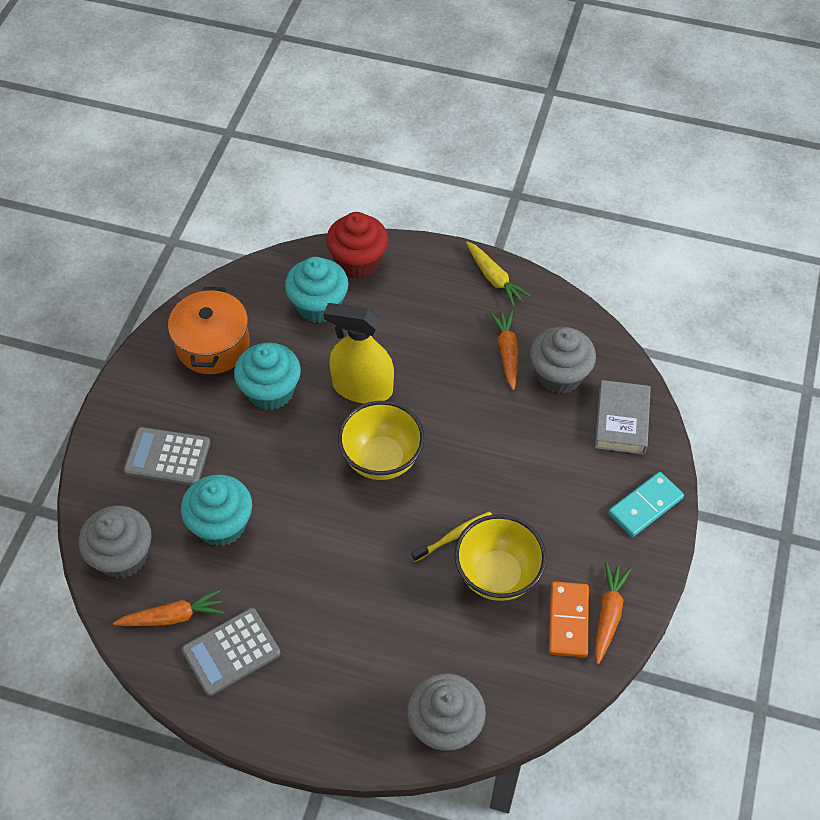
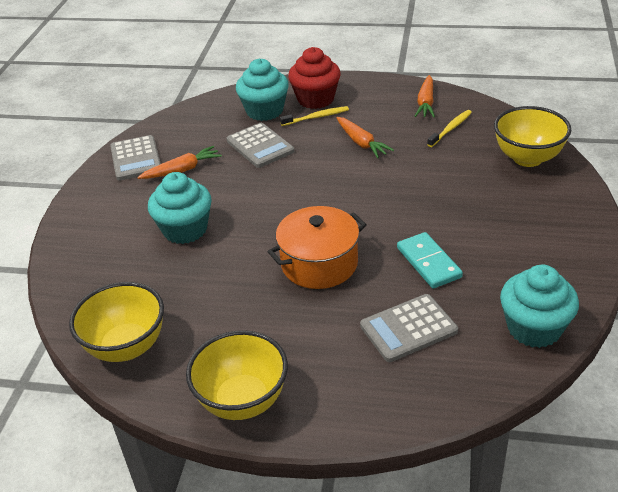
grey book: [595,380,651,455] = 1 -> none = 0
grey calculator: [124,427,211,485] [182,608,281,696] = 2 -> [110,135,161,181] [226,123,294,168] [360,294,458,362] = 3
grey cupcake: [79,506,152,579] [407,674,486,752] [530,327,596,394] = 3 -> none = 0
orange domino: [549,581,589,657] = 1 -> none = 0
yellow bowl: [338,401,424,480] [454,514,547,601] = 2 -> [69,282,164,362] [186,330,288,420] [494,106,571,167] = 3
yellow carrot: [466,242,531,307] = 1 -> none = 0
yellow spray bottle: [324,303,394,404] = 1 -> none = 0
yellow toothbrush: [411,511,492,562] = 1 -> [280,106,349,126] [427,110,472,147] = 2

